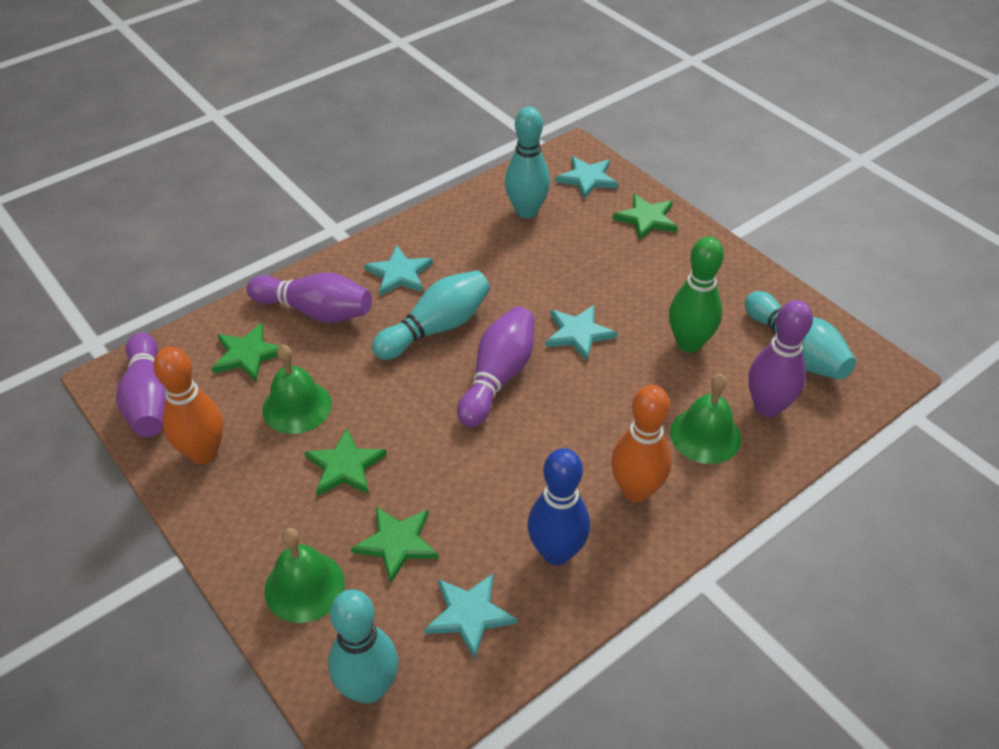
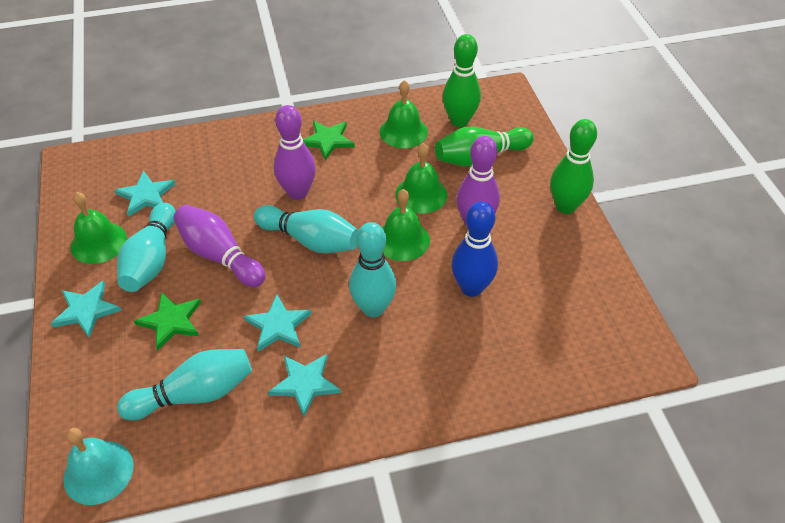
green bell: [262,344,332,434] [265,528,345,623] [670,374,741,464] = 3 -> [71,192,127,264] [380,80,428,148] [382,189,430,261] [395,143,447,214] = 4
green bowling pin: [669,237,724,353] = 1 -> [435,127,534,167] [443,34,481,127] [550,119,597,214] = 3
green star: [211,323,280,381] [304,428,387,496] [351,507,439,584] [613,194,678,240] = 4 -> [134,292,201,351] [303,121,355,160] = 2
orange bowling pin: [153,347,223,464] [611,385,671,502] = 2 -> none = 0
purple bowling pin: [116,332,166,437] [247,273,372,323] [457,307,534,427] [748,300,813,417] = 4 -> [173,205,266,287] [274,105,316,200] [456,136,500,228] = 3
turquoise bell: none = 0 -> [63,428,134,505] = 1

